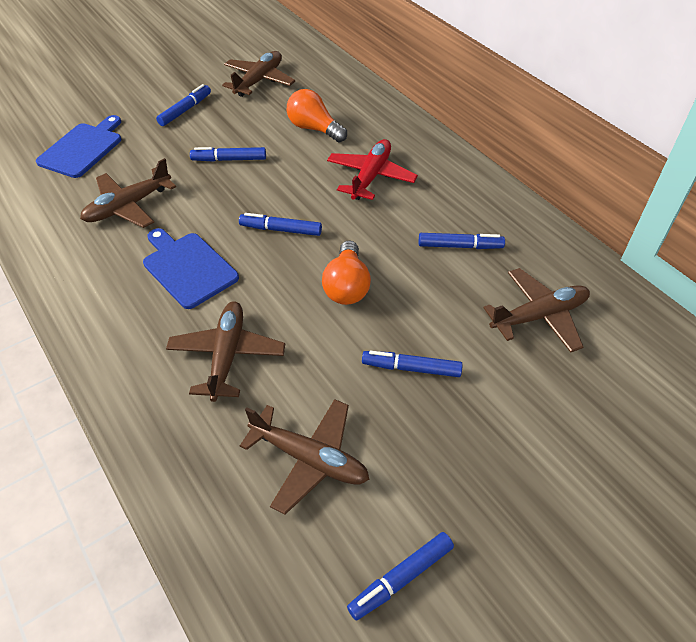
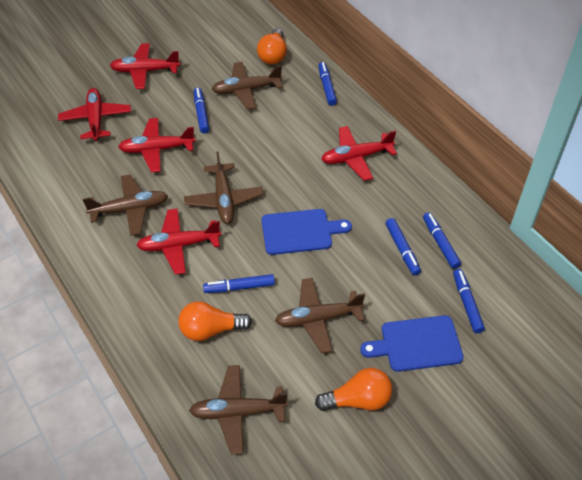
orange light bulb: [287,89,347,142] [322,240,371,305] = 2 -> [178,301,252,341] [257,28,287,65] [315,368,392,411] = 3
red plane: [327,139,418,200] = 1 -> [58,88,131,141] [110,43,180,89] [118,118,196,172] [136,208,221,275] [321,126,397,181] = 5

